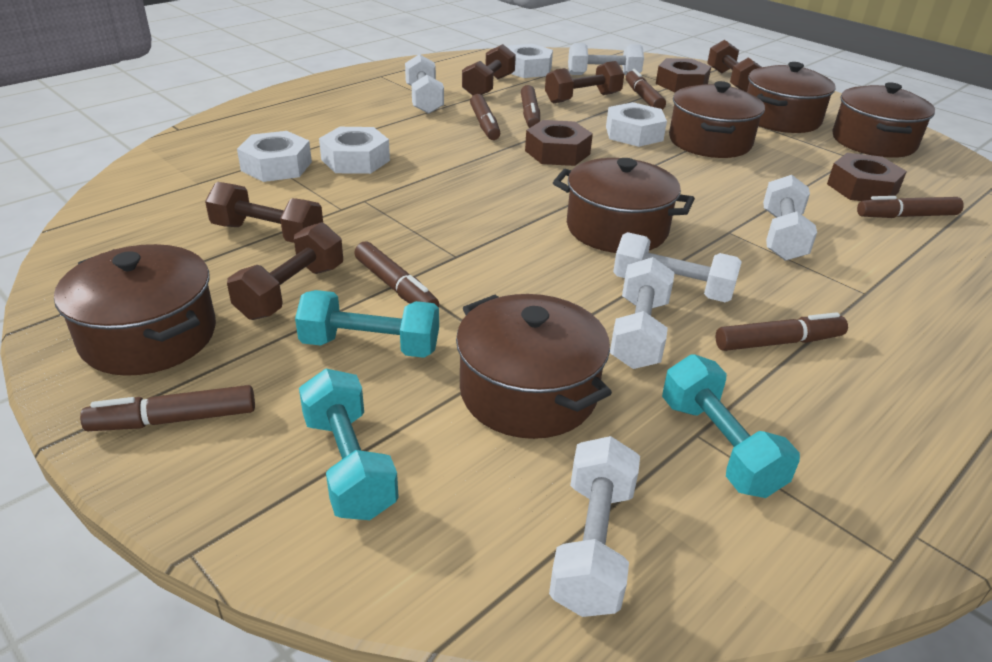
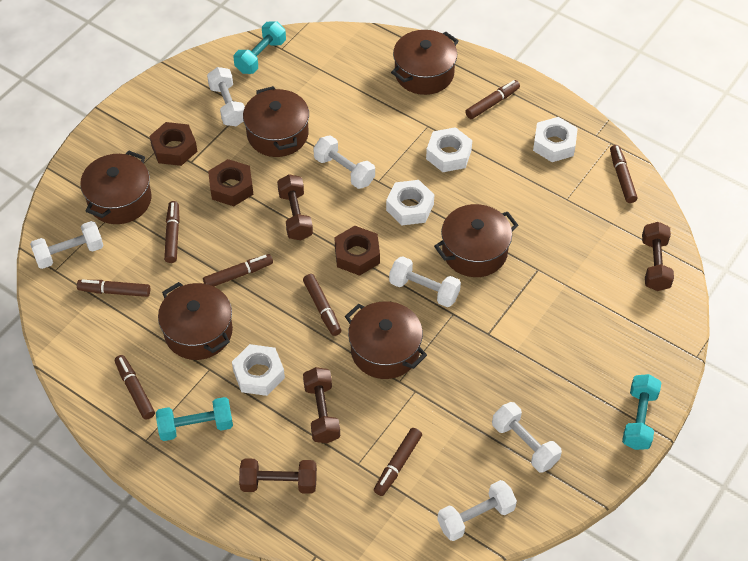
brown dumbbell: [205,182,323,243] [227,222,343,320] [462,44,516,96] [545,61,624,103] [707,40,761,92] = 5 -> [239,458,317,494] [277,174,313,240] [303,367,340,443] [642,222,674,291] = 4
brown marker: [80,385,255,431] [354,241,439,307] [470,94,500,140] [521,85,540,128] [626,69,666,110] [715,312,848,351] [857,196,964,218] = 7 -> [77,279,150,297] [115,355,155,420] [164,201,180,263] [203,254,273,286] [303,274,341,336] [374,428,422,496] [465,80,520,119] [610,145,637,203] = 8

